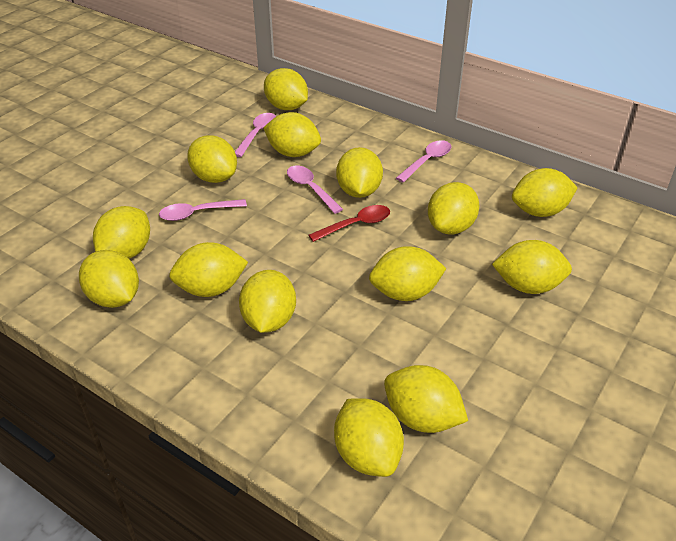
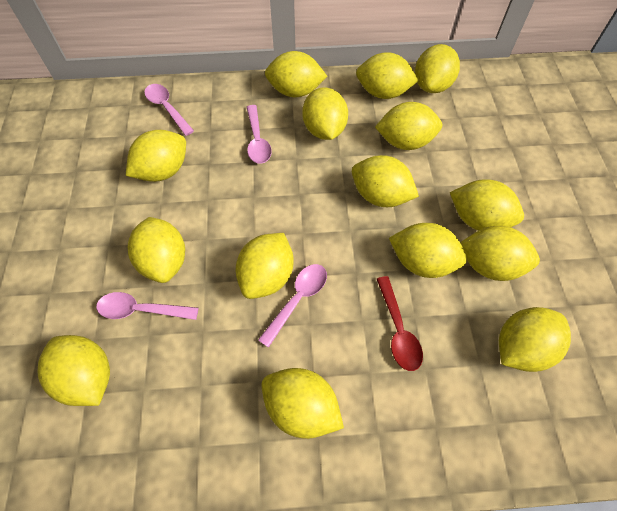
yellow lemon: [79,250,139,308] [93,206,150,259] [169,242,248,297] [187,135,237,183] [239,270,296,333] [263,112,321,157] [264,68,308,110] [334,398,404,477] [336,147,383,198] [369,246,447,301] [384,365,468,433] [428,182,479,234] [492,240,572,294] [512,168,578,217] = 14 -> [37,335,110,406] [126,130,186,182] [128,217,185,283] [235,233,294,299] [261,368,344,439] [265,51,327,97] [302,87,348,140] [352,155,419,207] [356,52,419,99] [375,102,442,150] [389,223,467,278] [415,44,460,93] [450,179,524,231] [460,226,540,281] [499,307,571,372] = 15

